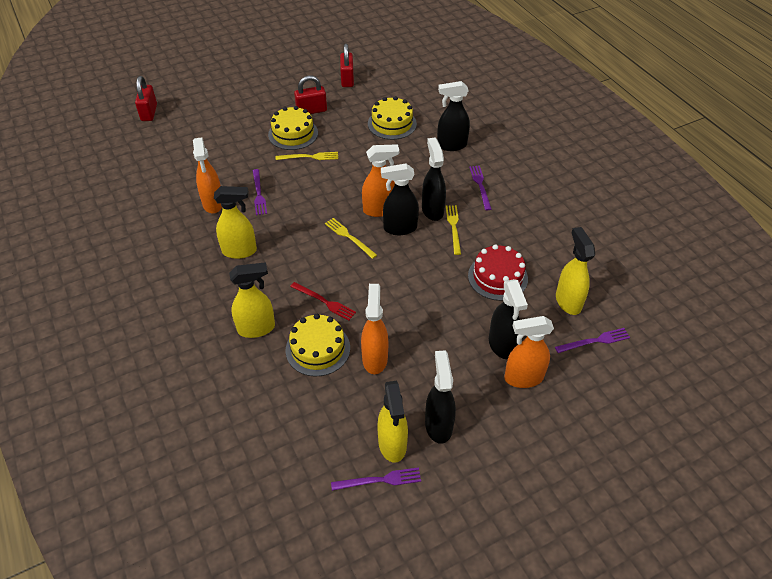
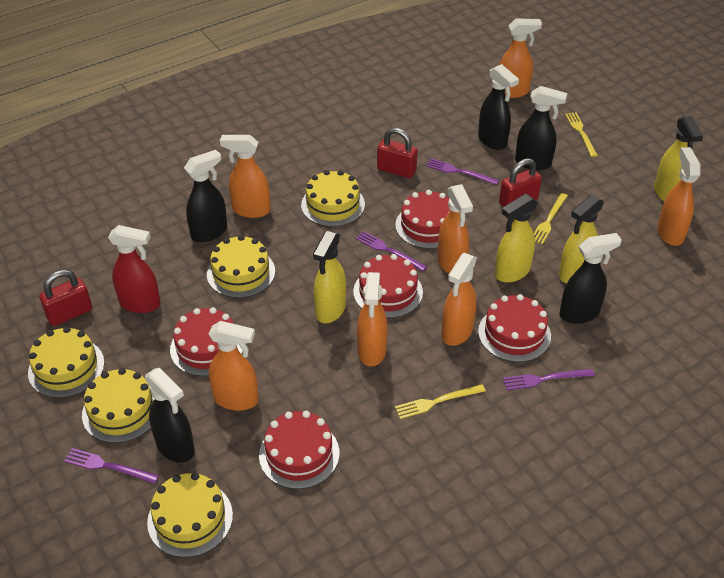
orange spray bottle: [193,137,222,213] [361,284,388,374] [362,144,399,217] [504,316,554,388] = 4 -> [209,321,259,411] [220,135,270,218] [357,272,388,366] [438,184,473,273] [442,253,477,346] [499,18,542,98] [657,147,701,246] = 7
red cake: [468,244,528,301] = 1 -> [170,307,243,376] [259,411,339,489] [353,254,423,318] [395,190,450,249] [478,294,551,362] = 5
red fork: [290,282,356,321] = 1 -> none = 0
red spray bottle: none = 0 -> [108,225,161,313] = 1
yellow cake: [268,106,318,150] [286,314,350,376] [368,96,417,140] = 3 -> [28,327,105,398] [82,368,154,443] [147,472,233,558] [207,235,275,298] [301,170,365,227] = 5

